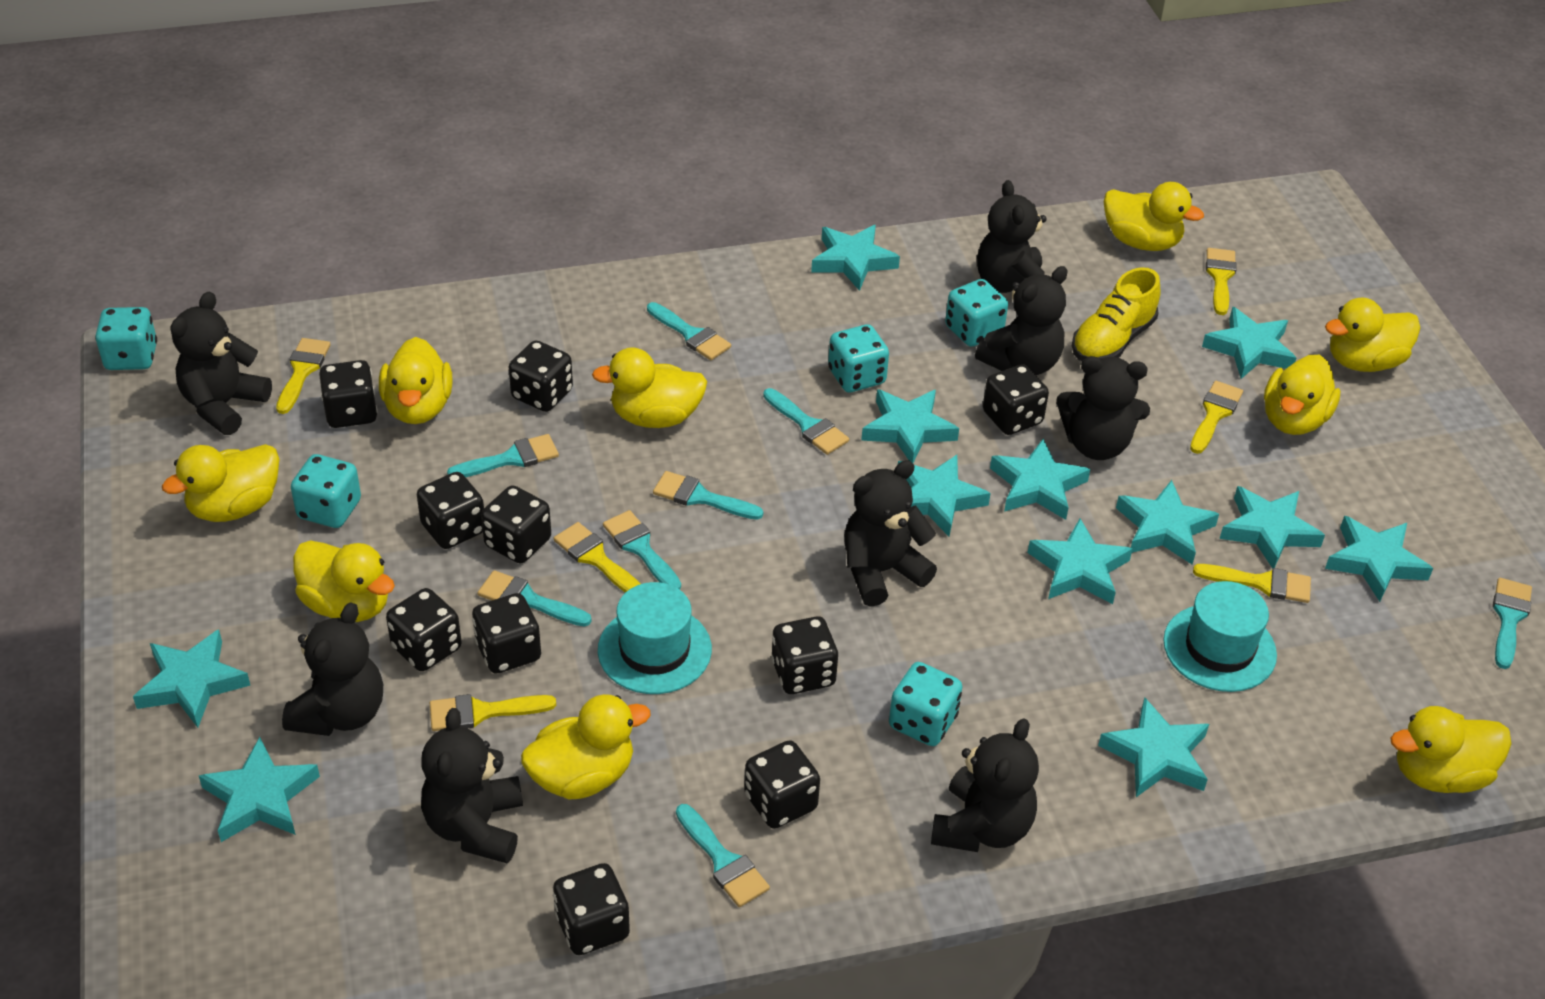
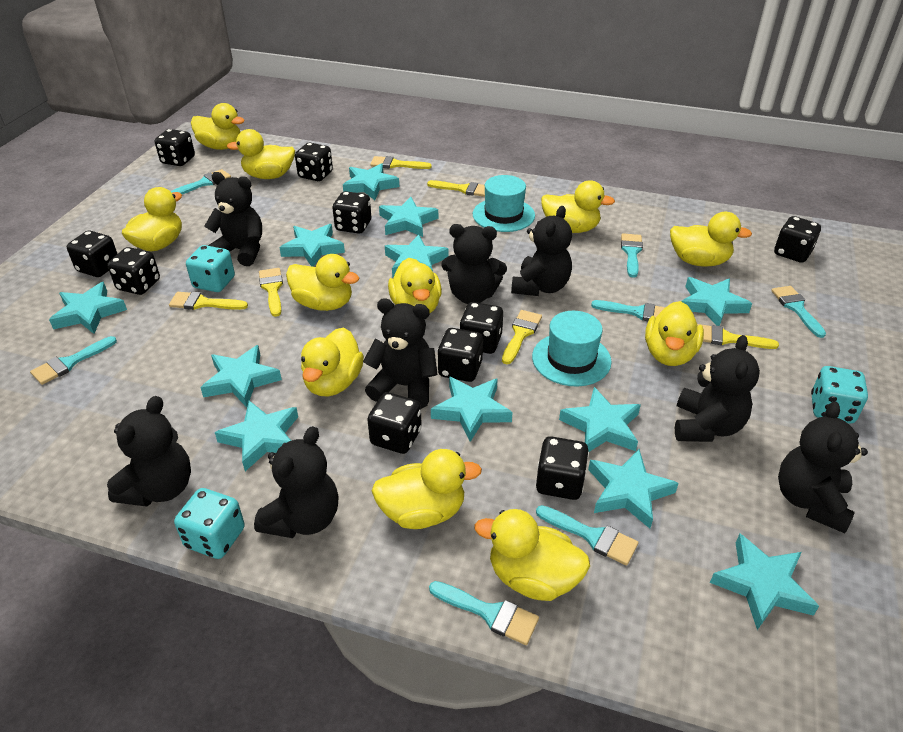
turquoise brush: [447,434,559,477] [478,570,592,627] [603,510,681,590] [647,302,731,360] [653,471,763,520] [676,804,770,907] [763,388,849,455] [1493,578,1532,669] = 8 -> [30,336,117,385] [170,169,231,194] [429,581,539,645] [536,505,638,565] [591,300,665,321] [621,233,643,278] [771,286,826,338] = 7
turquoise dice: [95,307,157,370] [291,454,361,528] [828,324,889,392] [889,662,963,746] [945,279,1008,347] = 5 -> [174,488,245,559] [186,245,235,292] [811,366,868,423] = 3
yellow duck: [162,444,279,522] [293,540,395,622] [379,337,452,424] [521,694,651,799] [592,347,707,428] [1104,182,1204,251] [1264,355,1340,435] [1325,297,1420,372] [1390,706,1511,793] = 9 -> [122,187,182,251] [191,103,245,150] [227,129,295,179] [286,254,359,311] [301,328,364,396] [372,449,482,529] [388,258,442,314] [474,509,590,601] [541,180,615,233] [645,301,704,366] [670,212,752,267] = 11
yellow shoe: [1072,267,1161,361] = 1 -> none = 0

